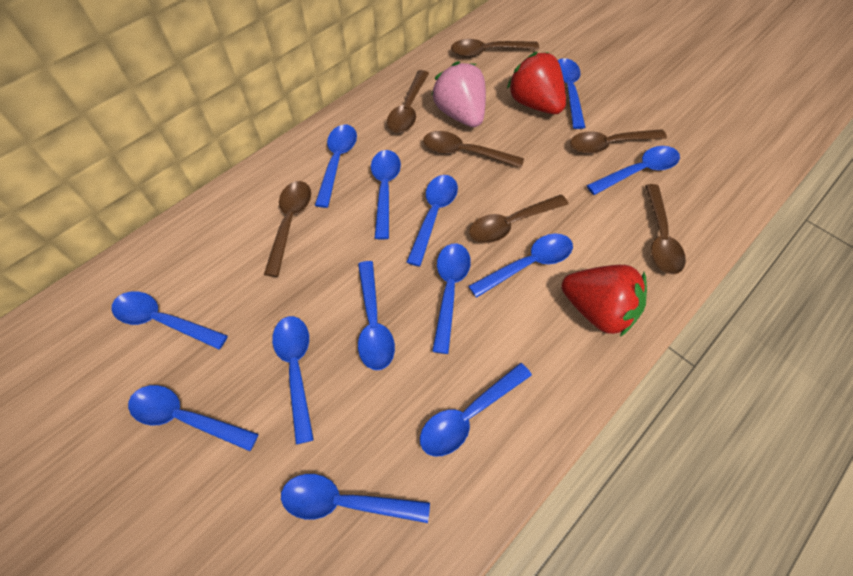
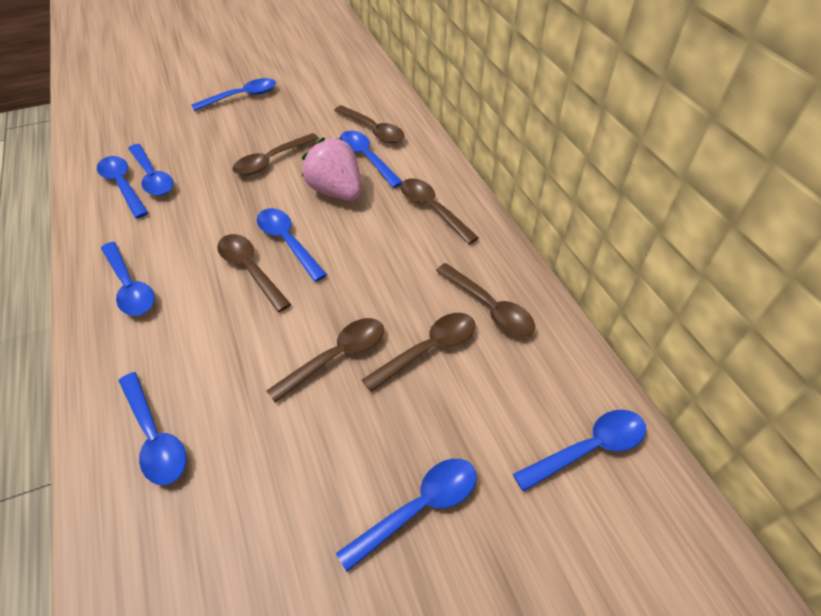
blue spoon: [112,291,228,349] [128,385,259,451] [272,316,314,444] [281,474,430,523] [315,125,357,208] [358,261,395,370] [371,150,401,240] [407,175,458,266] [420,363,532,457] [432,243,471,354] [469,234,573,298] [558,58,586,129] [586,146,680,195] = 13 -> [97,156,148,219] [101,242,155,316] [119,372,186,485] [128,144,173,196] [191,78,276,111] [257,208,327,282] [336,459,477,572] [340,131,402,188] [513,410,646,492] = 9
red strawberry: [507,52,566,114] [562,265,647,337] = 2 -> none = 0

